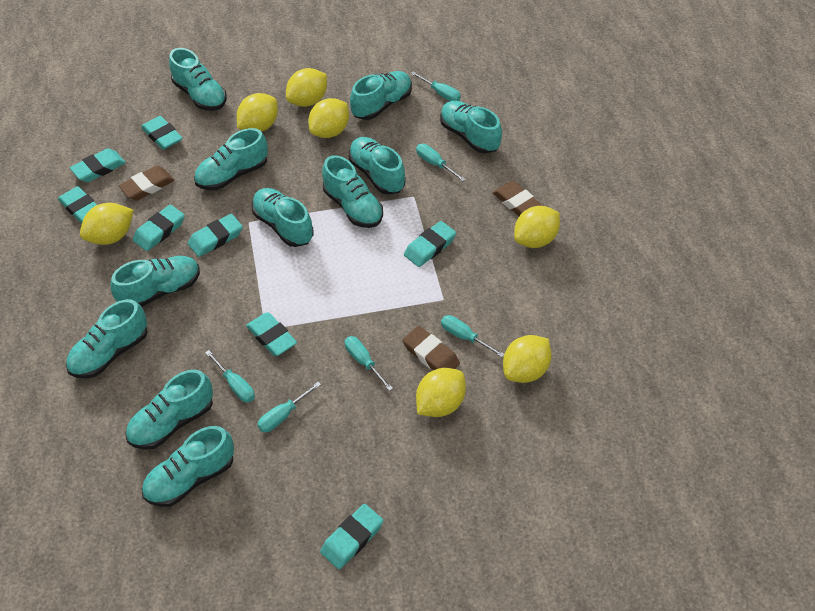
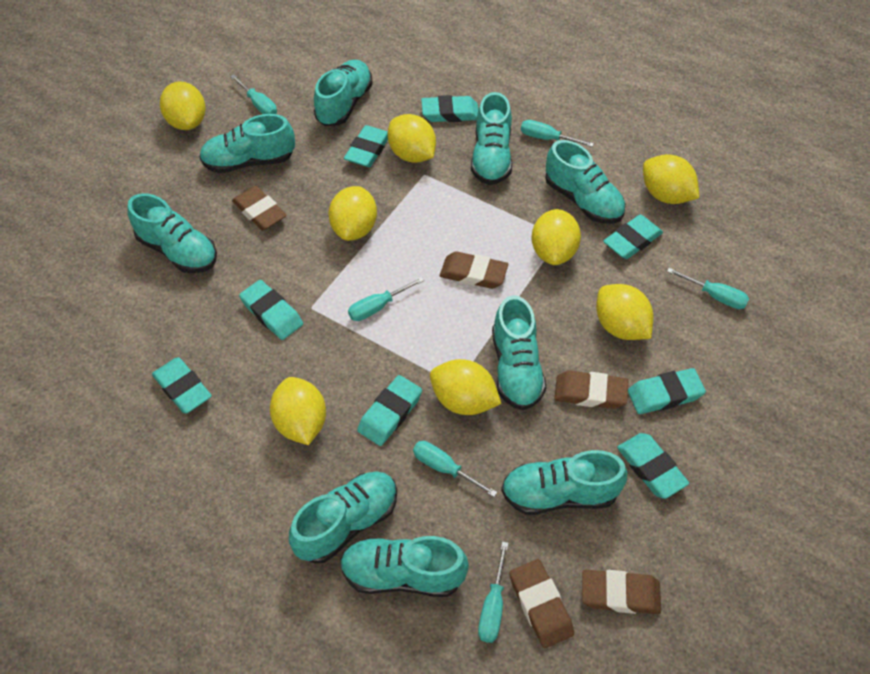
brown eraser: [119,166,174,200] [402,326,460,370] [493,181,543,216] = 3 -> [232,186,287,230] [440,251,508,289] [510,559,574,648] [554,371,628,409] [582,570,661,614] = 5
turquoise shoe: [66,299,148,379] [110,256,200,307] [126,369,213,450] [142,426,234,507] [169,48,227,111] [194,128,268,190] [252,188,313,247] [322,156,383,228] [349,137,405,194] [350,71,412,120] [440,101,502,154] = 11 -> [127,193,217,273] [199,114,295,173] [289,472,397,564] [314,60,373,126] [340,536,469,597] [471,92,512,185] [492,295,547,410] [501,450,627,515] [545,140,625,224] = 9
yellow lemon: [80,203,134,245] [237,93,278,132] [286,68,327,107] [308,98,349,138] [416,368,466,417] [503,335,552,383] [514,206,560,248] = 7 -> [160,81,206,130] [270,377,326,445] [329,186,377,241] [388,114,436,163] [430,359,501,415] [531,209,581,265] [596,284,653,340] [643,154,699,204] = 8

